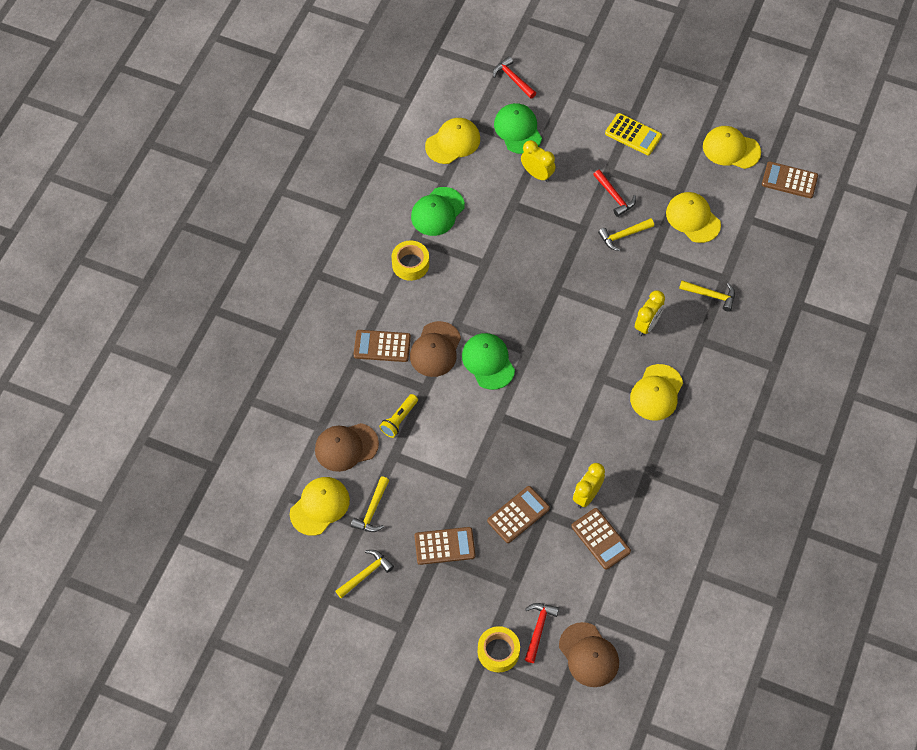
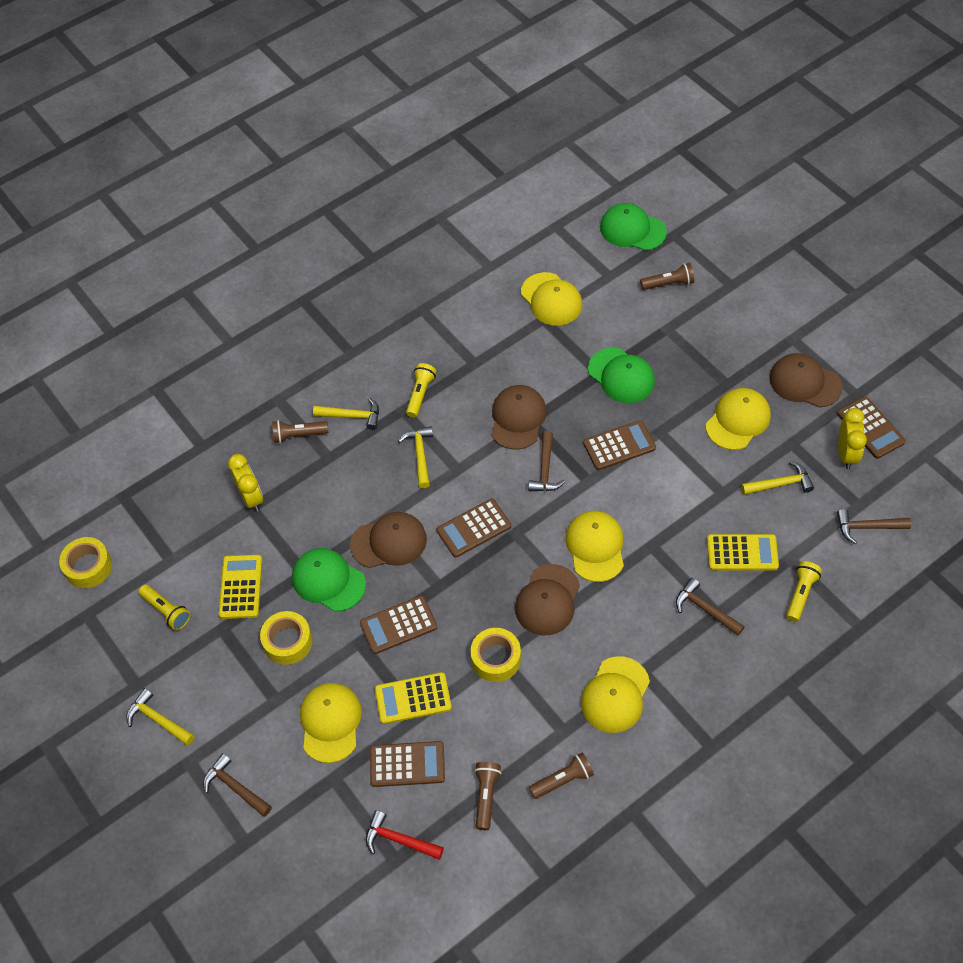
brown cap: [315,423,379,472] [410,321,461,377] [559,622,619,687] = 3 -> [350,512,427,568] [491,385,546,450] [515,564,580,636] [770,353,843,408] = 4
brown flashlight: none = 0 -> [272,420,329,443] [474,762,501,830] [529,752,594,799] [640,263,694,290] = 4
brown hammer: none = 0 -> [203,753,272,817] [528,431,565,491] [676,578,745,636] [837,509,911,544] = 4
red hammer: [493,56,536,99] [525,603,559,663] [593,170,636,217] = 3 -> [366,810,444,860] = 1
yellow calculator: [605,113,662,155] = 1 -> [219,555,262,619] [375,672,452,724] [707,534,779,570] = 3
yellow clock: [521,140,555,182] [573,463,605,508] [635,290,665,336] = 3 -> [228,454,263,512] [838,408,867,469] = 2
yellow flashlight: [379,394,418,438] = 1 -> [138,585,190,630] [406,363,436,417] [786,561,822,622] = 3
yellow tape: [392,241,429,281] [478,626,520,673] = 2 -> [59,537,112,588] [260,611,312,665] [471,628,521,682] = 3

